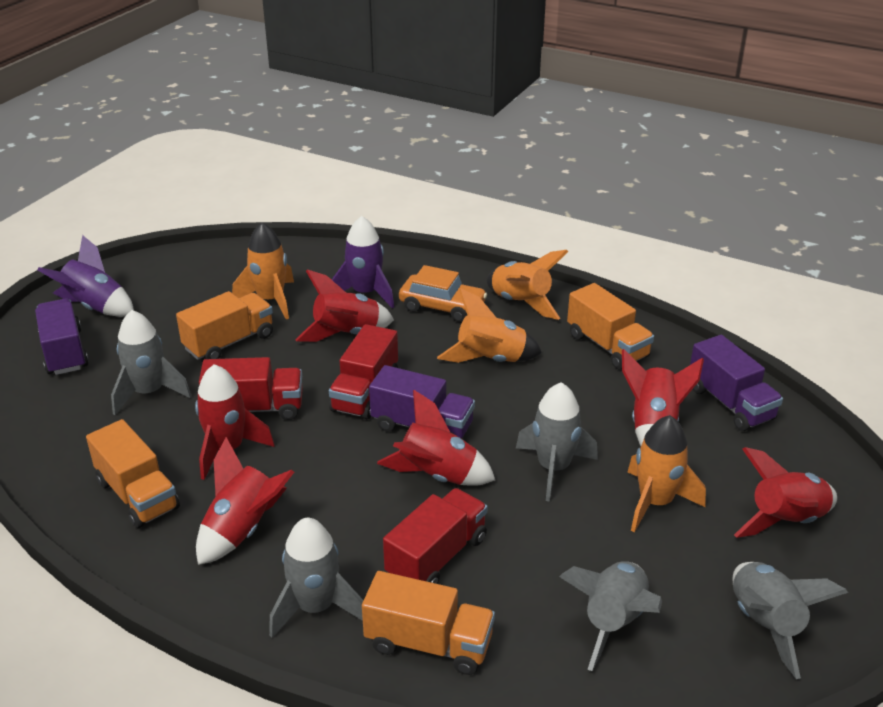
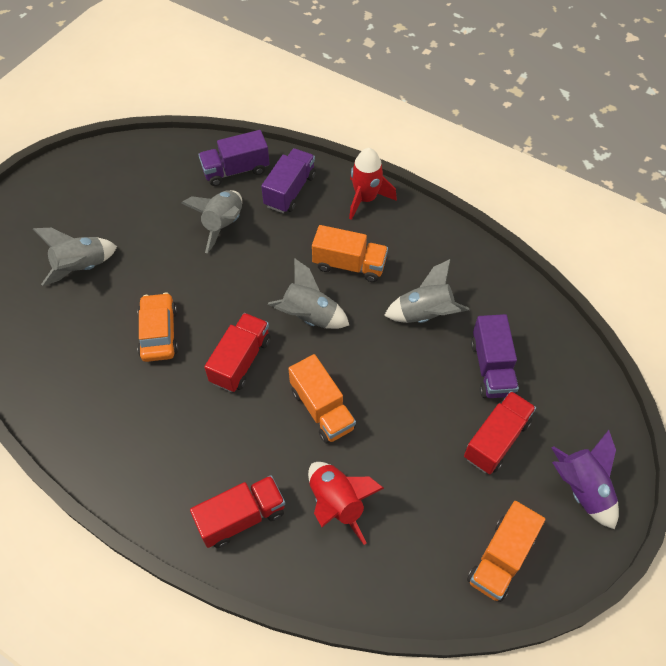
grey rocket: [111,310,191,415] [269,518,363,638] [516,382,598,502] [559,561,662,671] [732,562,848,679] = 5 -> [33,228,117,286] [181,190,242,253] [267,258,349,329] [384,259,469,323] = 4
orange rocket: [232,222,294,319] [437,288,542,363] [487,250,568,320] [627,415,706,533] = 4 -> none = 0
orange truck: [86,419,180,528] [176,291,273,360] [362,571,495,675] [567,283,654,369] = 4 -> [288,354,356,444] [312,225,388,282] [467,501,545,602] = 3
purple rocket: [37,235,134,317] [332,216,394,308] = 2 -> [552,430,619,529] = 1
red rocket: [195,364,274,480] [196,437,294,565] [295,269,394,342] [377,390,495,486] [622,349,704,446] [734,447,837,538] = 6 -> [308,462,384,545] [349,148,397,220] = 2

